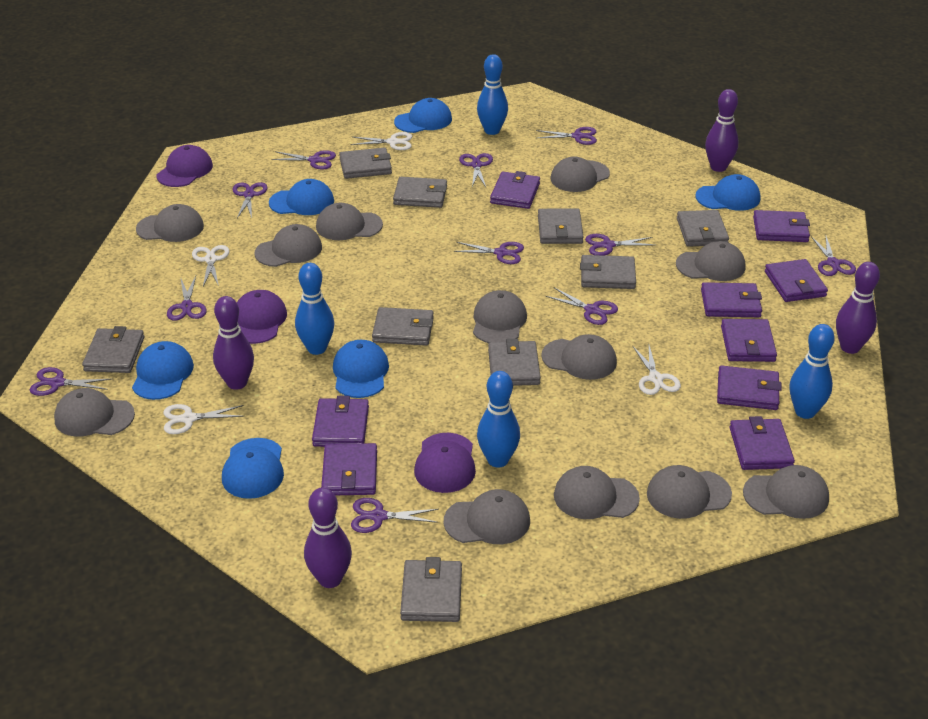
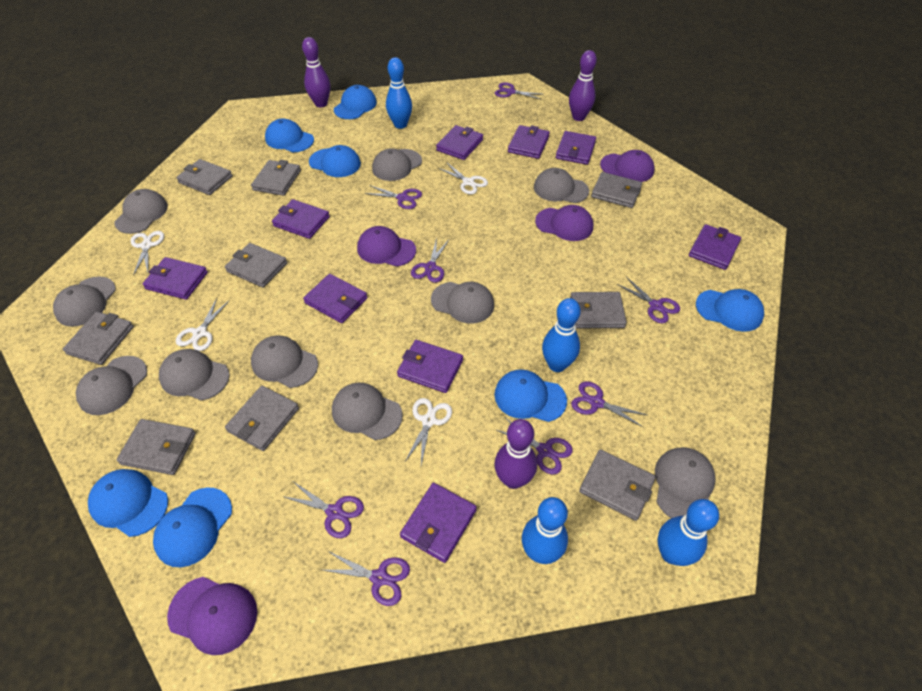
blue cap: [132,341,194,400] [222,438,284,499] [269,179,334,215] [333,340,389,398] [394,98,452,133] [695,174,760,211] = 6 -> [88,469,168,537] [153,488,232,567] [265,118,314,152] [309,145,361,177] [334,85,377,119] [495,369,567,422] [696,289,764,332] = 7
grey cap: [54,388,135,437] [136,204,204,242] [254,224,322,267] [316,203,383,240] [444,489,530,544] [473,290,527,343] [541,334,617,380] [551,157,610,192] [554,466,640,519] [647,465,732,519] [676,241,745,281] [743,465,829,519] = 12 -> [53,276,116,327] [76,356,147,415] [114,189,168,234] [159,349,230,401] [251,335,318,388] [332,383,403,440] [372,148,422,181] [431,282,494,323] [534,168,589,203] [655,447,716,518] = 10
purple bowling pin: [213,296,254,390] [304,487,352,588] [705,89,739,172] [836,262,880,354] = 4 -> [302,37,331,107] [494,419,537,489] [569,50,597,121] = 3
purple cap: [157,145,213,187] [237,290,287,344] [414,433,476,493] = 3 -> [167,577,257,655] [357,226,416,267] [535,205,594,241] [600,150,655,182] = 4
purple scissors: [30,367,111,396] [167,276,207,321] [232,182,268,218] [271,150,336,170] [351,498,439,533] [453,242,524,264] [459,153,493,187] [536,127,597,145] [545,288,618,325] [585,234,654,256] [811,236,856,276] = 11 -> [282,482,364,538] [323,551,410,606] [364,185,422,209] [411,238,449,283] [495,82,544,100] [497,418,573,474] [571,381,647,428] [617,277,680,323] = 8

